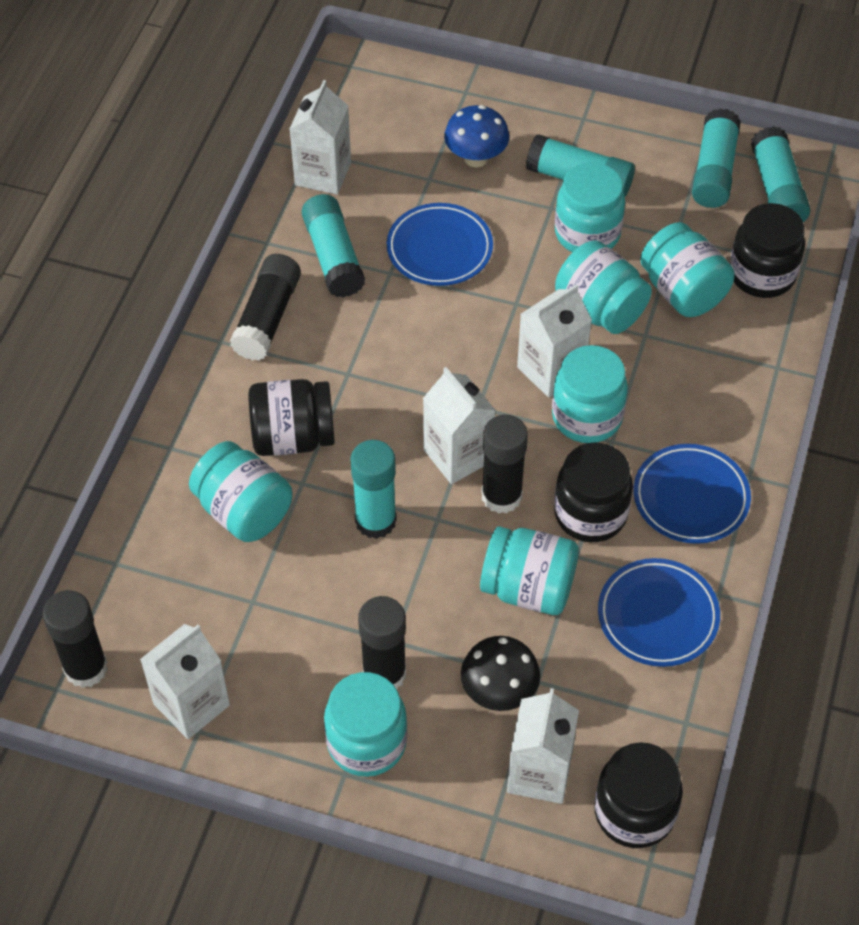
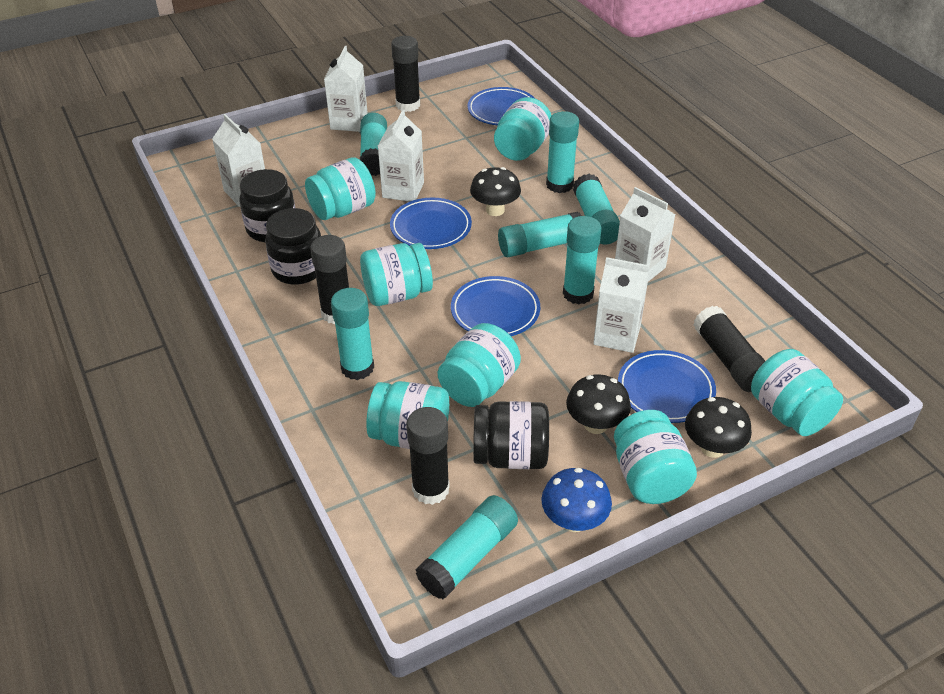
black jar: [248,379,335,456] [554,442,633,542] [594,742,683,848] [730,203,805,298] = 4 -> [240,169,295,242] [265,208,321,285] [473,401,549,469] = 3
black mushroom: [461,636,540,711] = 1 -> [470,167,521,216] [566,374,631,434] [685,397,752,458] = 3
blue plate: [387,203,493,286] [598,558,720,667] [634,444,751,544] = 3 -> [390,198,472,249] [451,276,540,336] [467,87,534,125] [618,350,716,423] = 4
turquoise glue stick: [302,194,365,298] [351,440,397,539] [526,134,635,197] [692,108,741,208] [751,126,810,222] = 5 -> [331,288,374,380] [360,112,387,176] [415,495,518,599] [498,212,582,257] [546,111,579,193] [563,216,602,304] [573,174,620,245] = 7

